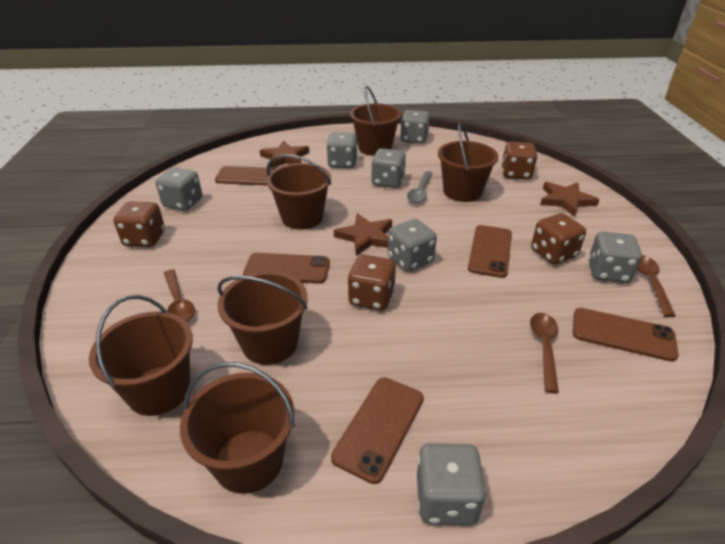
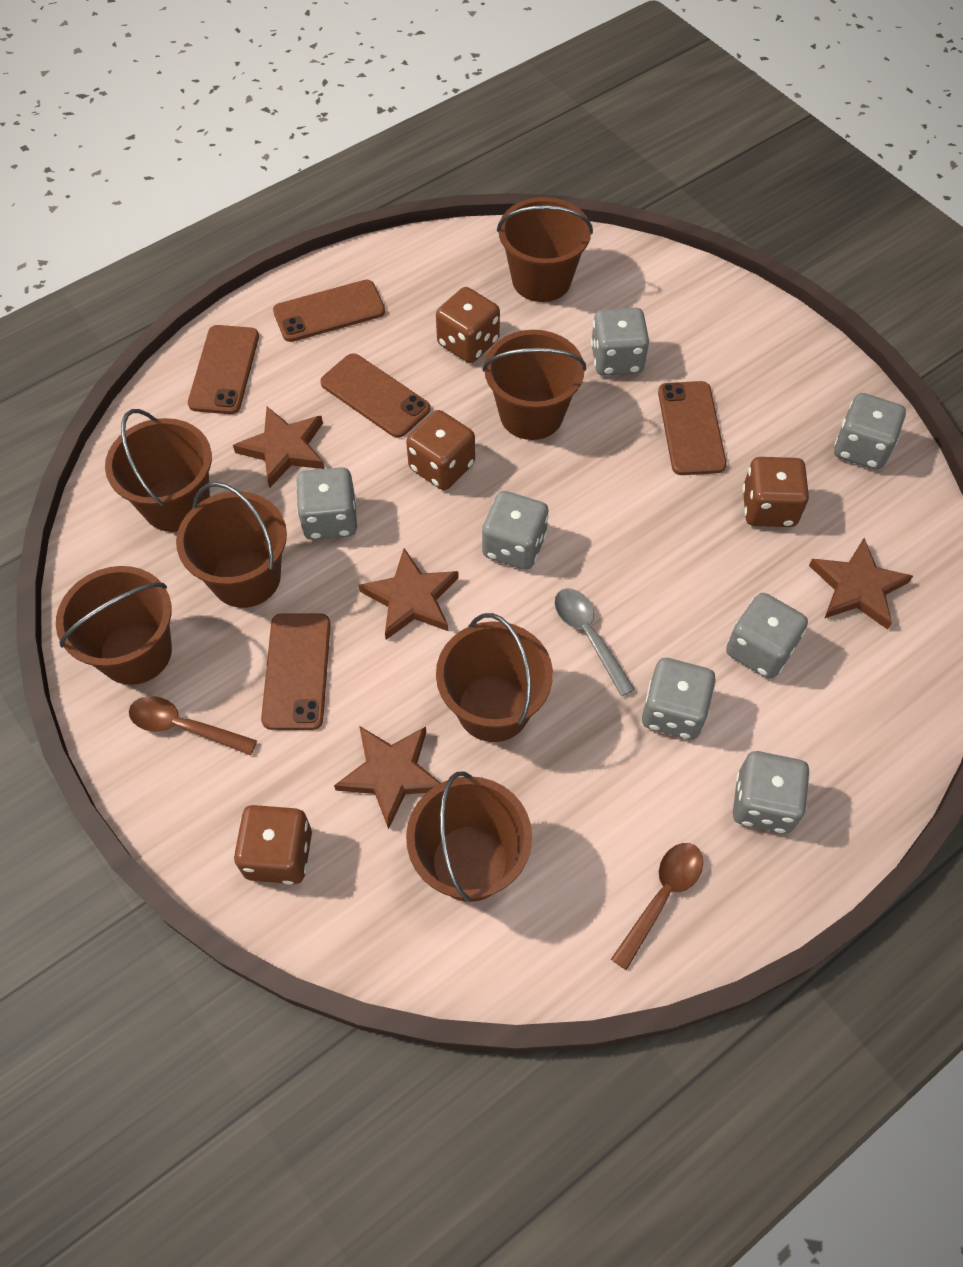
brown bucket: [89,295,193,416] [180,362,295,494] [218,271,308,365] [266,154,331,229] [350,86,402,156] [438,123,499,202] = 6 -> [56,566,172,685] [105,409,212,532] [176,482,287,608] [406,771,532,902] [436,613,553,742] [482,330,586,440] [497,197,593,302] = 7
brown spoon: [164,269,195,322] [530,313,559,393] [637,255,676,317] = 3 -> [129,696,257,755] [611,843,703,970] = 2
brown star: [260,141,309,168] [334,213,392,256] [540,182,600,217] = 3 -> [233,407,325,488] [334,726,440,829] [359,548,459,640] [809,538,913,630] = 4

